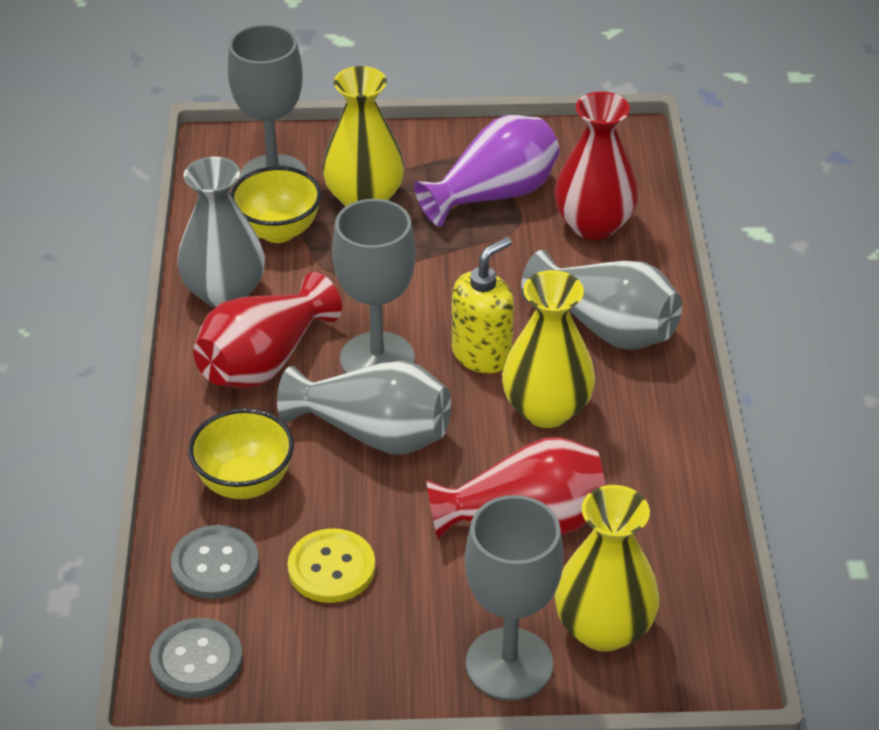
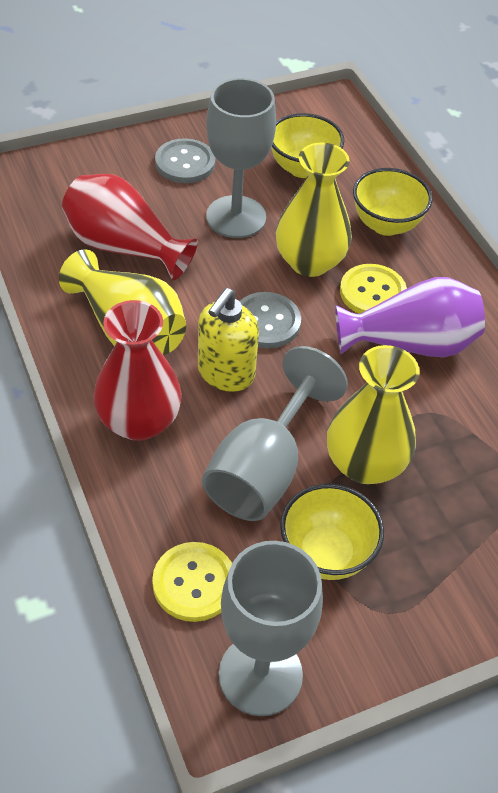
grey vase: [178,156,265,308] [277,360,451,455] [521,250,682,350] = 3 -> none = 0
red vase: [193,272,342,388] [426,437,606,539] [554,92,638,240] = 3 -> [62,174,198,280] [93,300,182,441] = 2
yellow bowl: [188,408,294,499] [230,166,322,243] = 2 -> [271,113,344,178] [280,484,384,580] [353,168,432,236] = 3
yellow button: [288,528,375,603] = 1 -> [152,542,232,622] [340,264,407,314] = 2

